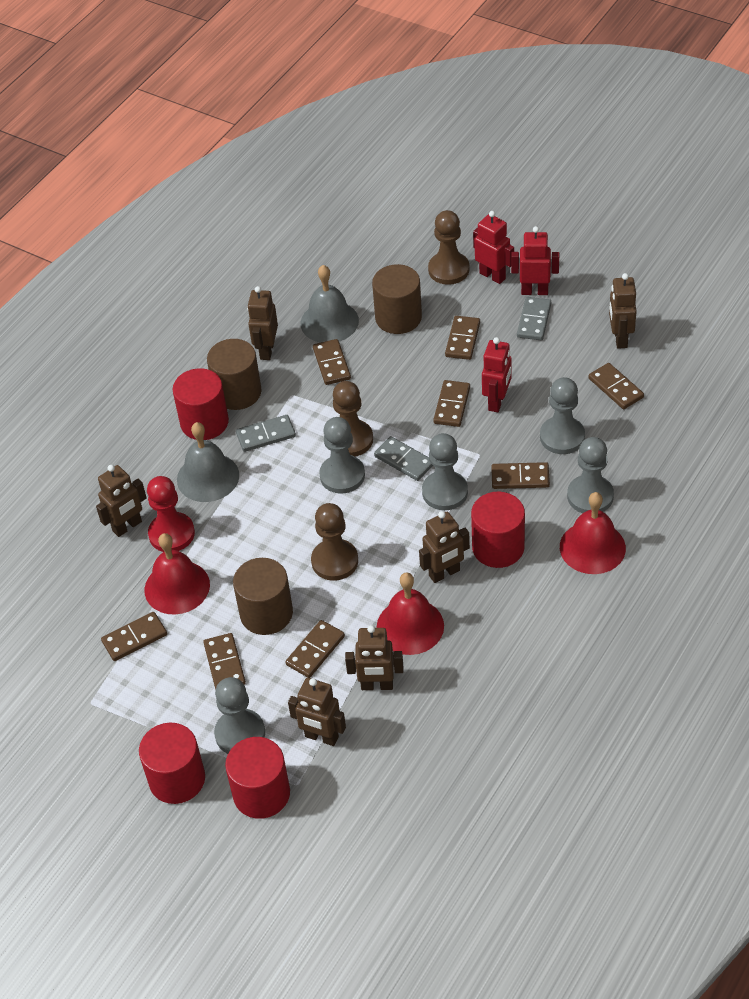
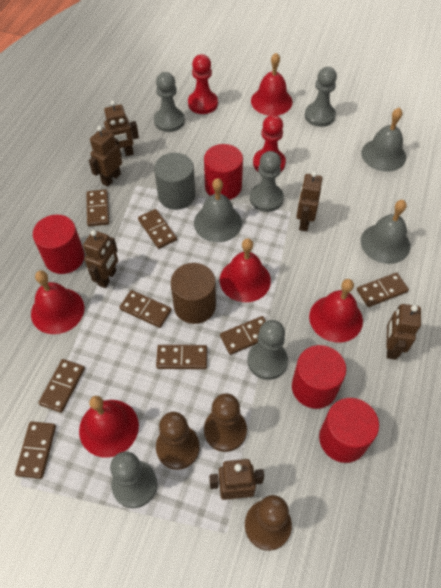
brown cylinder: [207,339,262,410] [233,558,293,635] [372,264,422,334] = 3 -> [171,263,216,324] = 1
grey bell: [177,422,239,502] [301,265,359,343] = 2 -> [194,178,242,242] [361,108,406,172] [361,200,410,264] = 3
grey cylinder: none = 0 -> [154,153,195,210] = 1
grey domino: [236,415,296,452] [374,436,433,481] [517,297,551,340] = 3 -> none = 0
red bell: [144,533,210,615] [376,572,444,655] [560,492,626,574] = 3 -> [31,271,84,334] [79,396,139,458] [220,238,271,302] [251,53,292,116] [309,279,363,343] = 5
red pawn: [147,476,195,552] = 1 -> [188,54,218,114] [253,115,286,172] = 2
red robot: [473,211,514,284] [482,337,512,412] [511,226,559,295] = 3 -> none = 0

